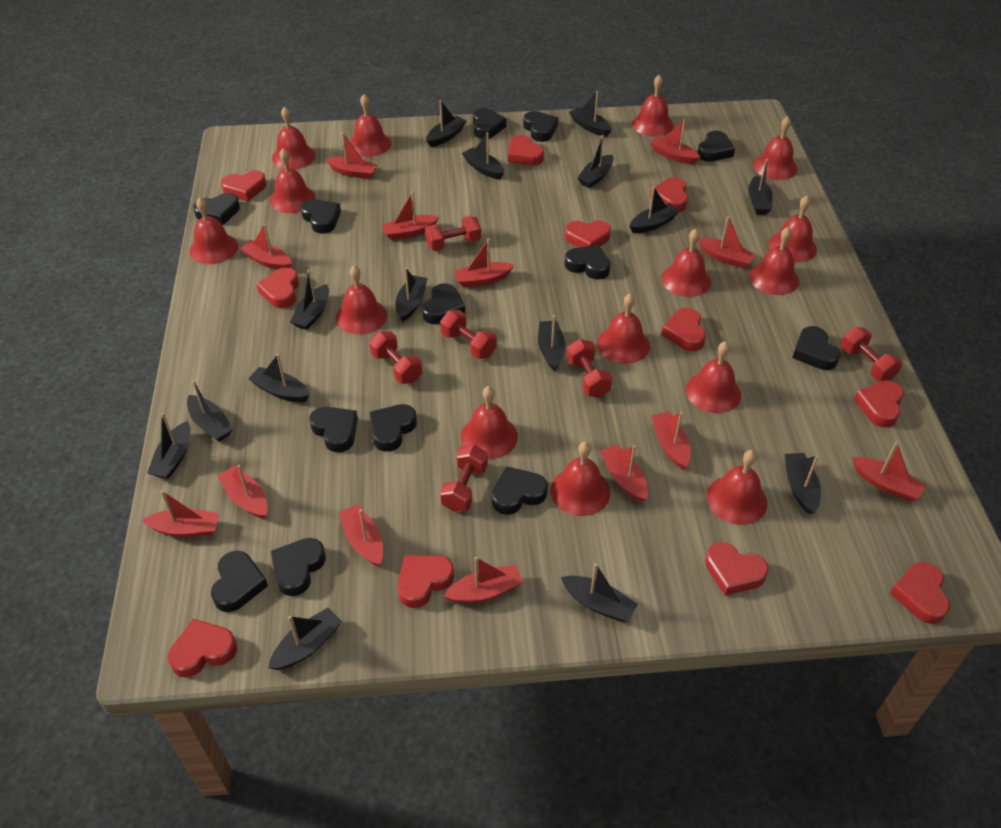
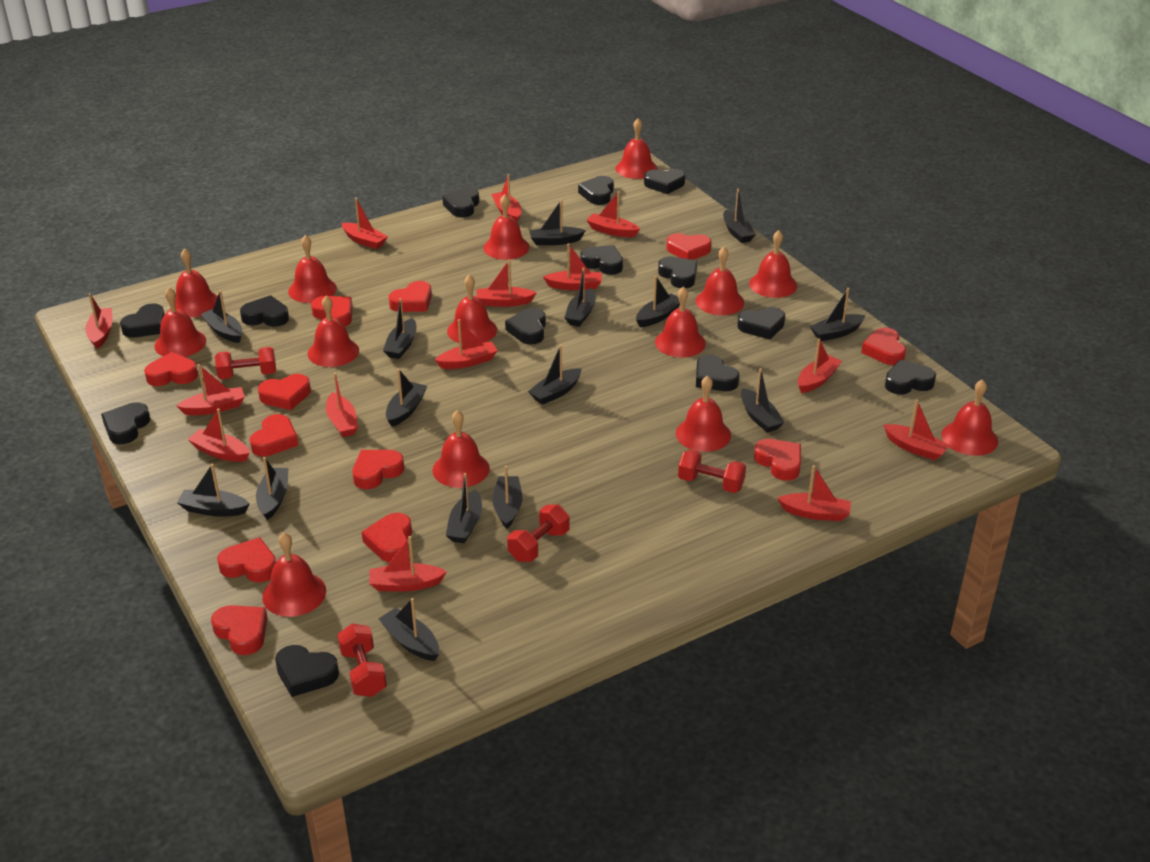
red bell: [189,197,238,264] [270,148,316,213] [272,106,316,169] [336,265,387,335] [350,94,391,157] [461,386,518,459] [550,442,610,516] [597,293,650,364] [632,75,674,136] [661,229,711,297] [686,341,741,413] [706,450,767,525] [749,227,799,295] [753,116,798,180] [768,196,817,262] = 15 -> [154,287,206,357] [170,248,218,317] [262,533,326,617] [288,235,337,303] [308,296,359,367] [432,410,490,488] [447,275,497,343] [483,194,530,260] [616,118,658,179] [655,286,706,357] [676,376,731,452] [696,247,744,315] [749,230,797,298] [941,379,998,456] = 14
red boat: [142,490,220,537] [217,465,268,519] [240,224,292,270] [326,132,378,179] [339,504,383,566] [381,191,439,240] [444,557,523,603] [454,238,514,287] [600,444,648,502] [650,119,701,164] [651,412,690,469] [698,216,756,268] [852,442,926,501] = 13 -> [85,293,112,349] [177,364,245,415] [188,408,250,462] [326,373,358,437] [341,198,388,249] [369,536,447,592] [435,319,498,369] [476,259,536,307] [491,174,521,222] [543,243,602,290] [586,191,640,237] [777,465,851,521] [798,338,842,393] [883,399,950,460] = 14
red dumbbell: [369,331,422,384] [425,216,481,251] [440,310,497,359] [440,445,488,512] [566,339,612,398] [841,327,902,381] = 6 -> [215,347,276,379] [337,623,387,697] [507,504,570,562] [678,450,746,493] = 4
red heart: [168,619,237,677] [221,170,266,201] [256,267,299,308] [397,555,454,608] [508,135,544,166] [565,220,611,248] [650,177,688,212] [661,308,706,351] [705,542,769,596] [854,380,904,428] [890,562,950,624] = 11 -> [144,352,198,386] [211,605,268,655] [217,537,276,582] [250,414,299,457] [258,374,311,410] [311,296,353,327] [352,450,404,489] [362,513,412,562] [389,281,432,312] [666,233,712,260] [754,439,801,481] [861,327,906,365] = 12

